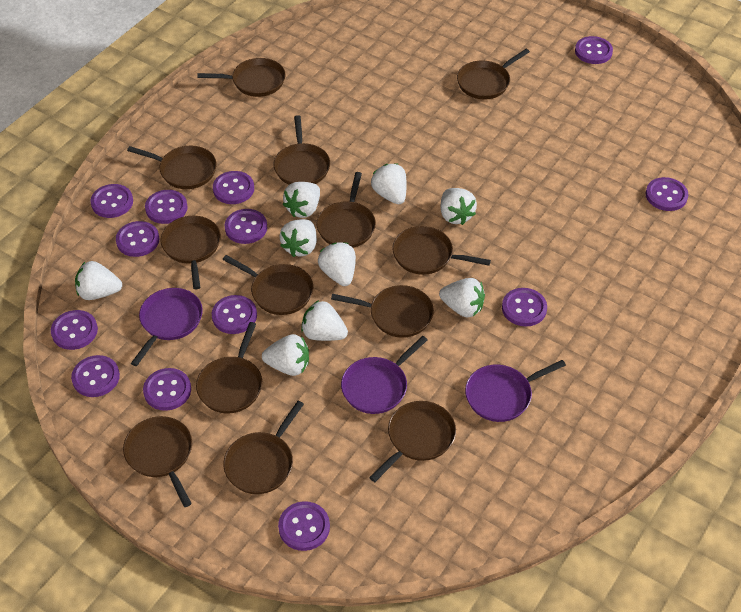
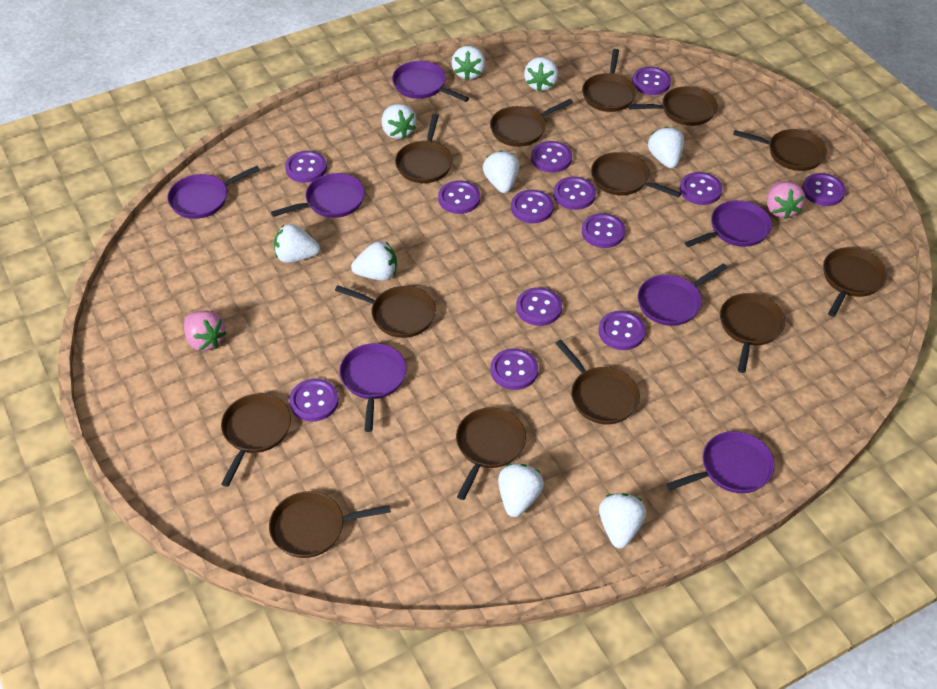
pink strawberry: none = 0 -> [184,311,227,351] [767,181,805,219] = 2
purple pan: [131,288,203,366] [341,336,427,414] [465,360,566,422] = 3 -> [167,166,260,219] [271,173,365,218] [339,343,407,432] [392,61,469,102] [638,263,728,326] [666,431,775,493] [685,200,772,247] = 7

